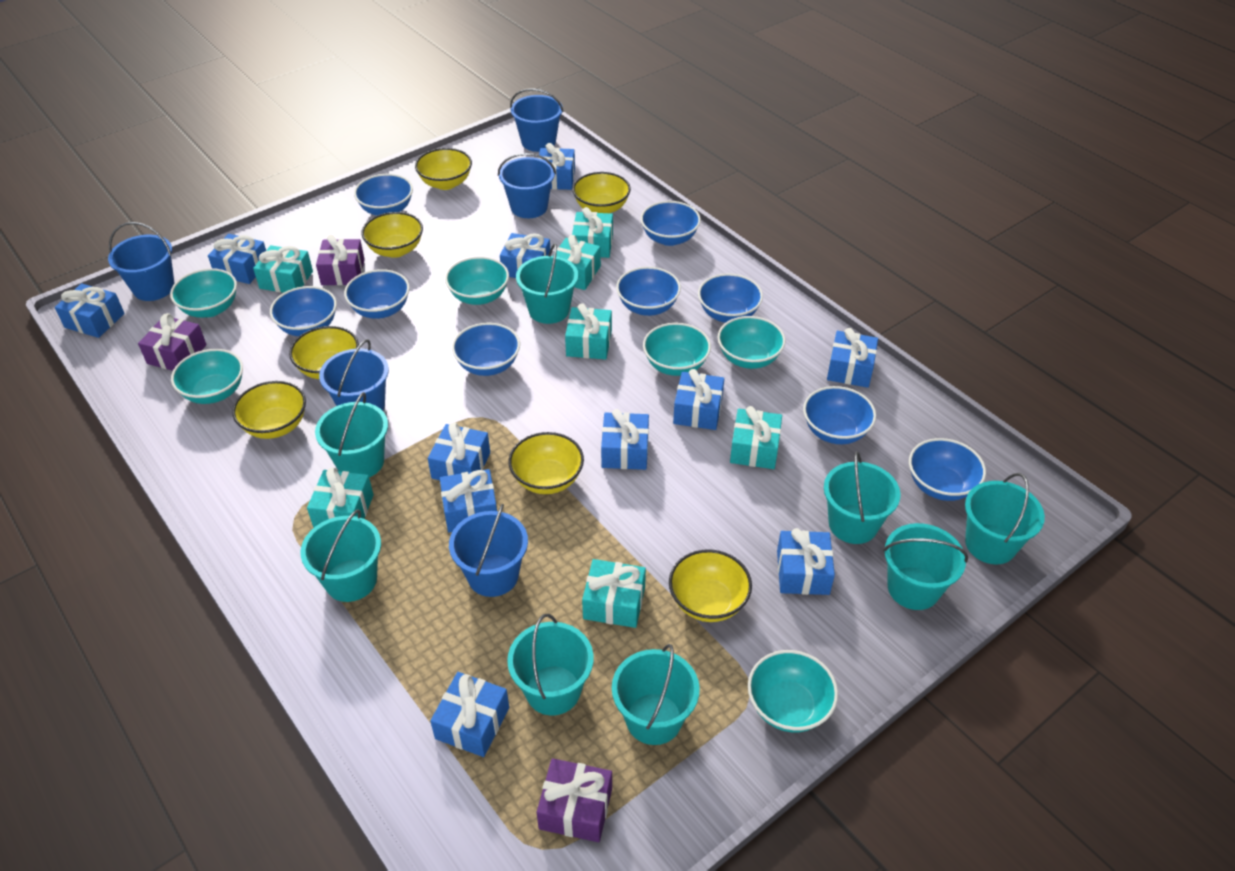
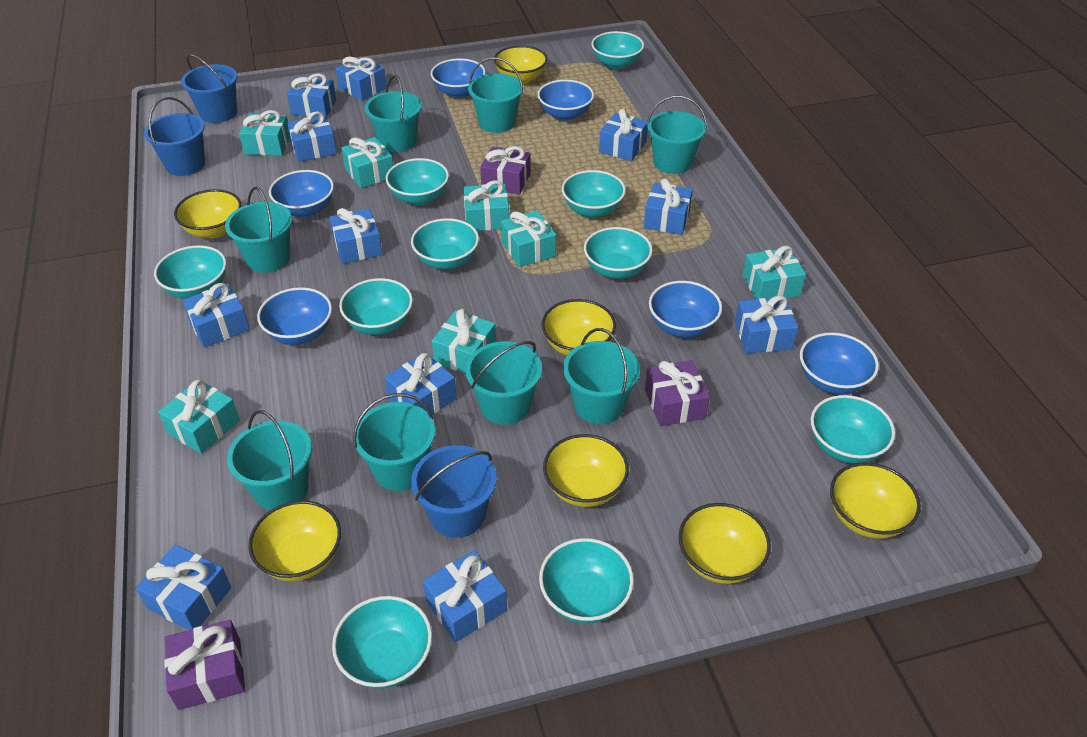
blue bowl: [270,286,337,336] [344,269,410,319] [354,174,413,216] [452,323,520,376] [616,267,681,316] [640,201,701,246] [698,273,763,323] [803,386,876,444] [909,438,986,501] = 9 -> [257,287,332,345] [269,170,334,217] [431,58,486,98] [538,80,594,121] [649,281,722,337] [800,333,879,395] = 6
blue bucket: [108,222,175,301] [319,339,389,411] [449,504,528,597] [498,153,556,218] [510,88,564,152] = 5 -> [144,97,205,176] [181,54,237,123] [411,445,497,538] = 3
turquoise bowl: [170,268,237,318] [171,349,243,404] [445,256,509,305] [643,323,711,376] [717,316,786,369] [748,650,838,732] = 6 -> [154,245,226,299] [332,596,432,689] [339,278,413,335] [386,158,449,205] [411,218,479,269] [539,538,634,623] [562,170,626,218] [584,227,653,279] [591,31,644,69] [811,395,895,464] = 10

